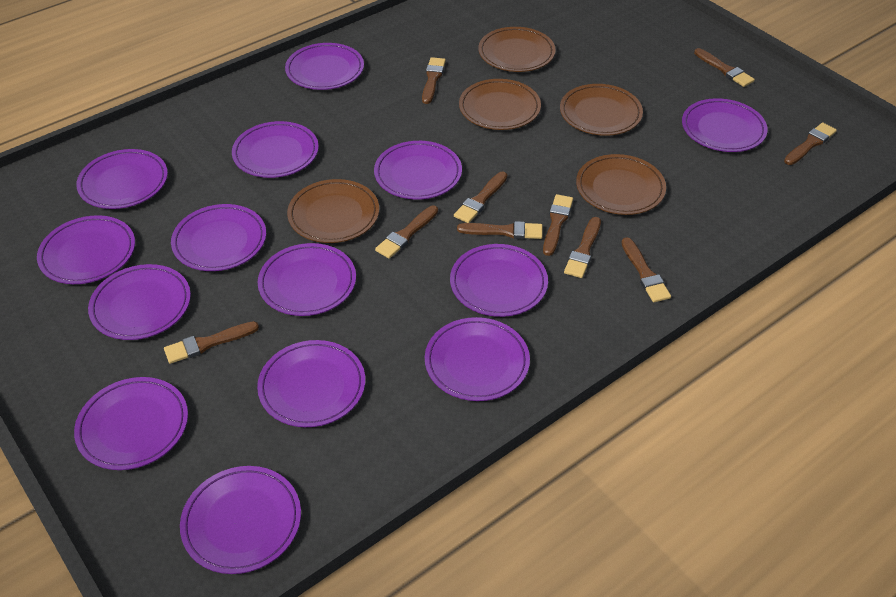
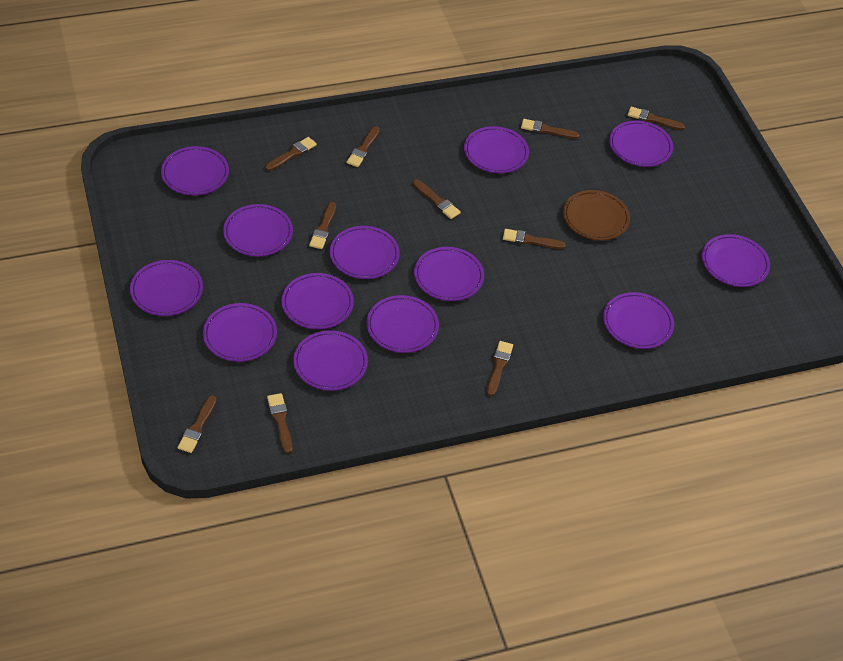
brown plate: [287,179,379,243] [459,79,541,130] [478,27,556,72] [560,84,643,136] [576,154,666,215] = 5 -> [563,190,630,240] = 1
purple plate: [37,215,135,284] [74,377,188,470] [76,149,168,209] [88,264,191,340] [171,204,266,271] [180,466,301,574] [232,121,319,178] [257,340,365,427] [258,243,356,316] [285,43,364,90] [374,141,462,199] [425,317,530,401] [450,244,548,317] [682,98,768,152] = 14 -> [130,260,203,316] [161,146,229,195] [203,303,277,362] [223,204,293,257] [282,273,354,329] [293,330,368,391] [330,226,400,279] [367,295,439,353] [414,247,484,301] [464,126,529,173] [603,292,674,349] [609,121,673,167] [702,234,770,287] = 13

